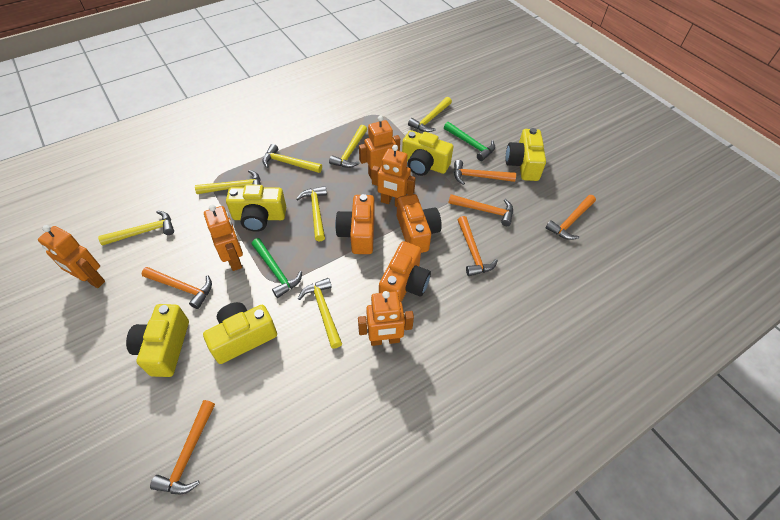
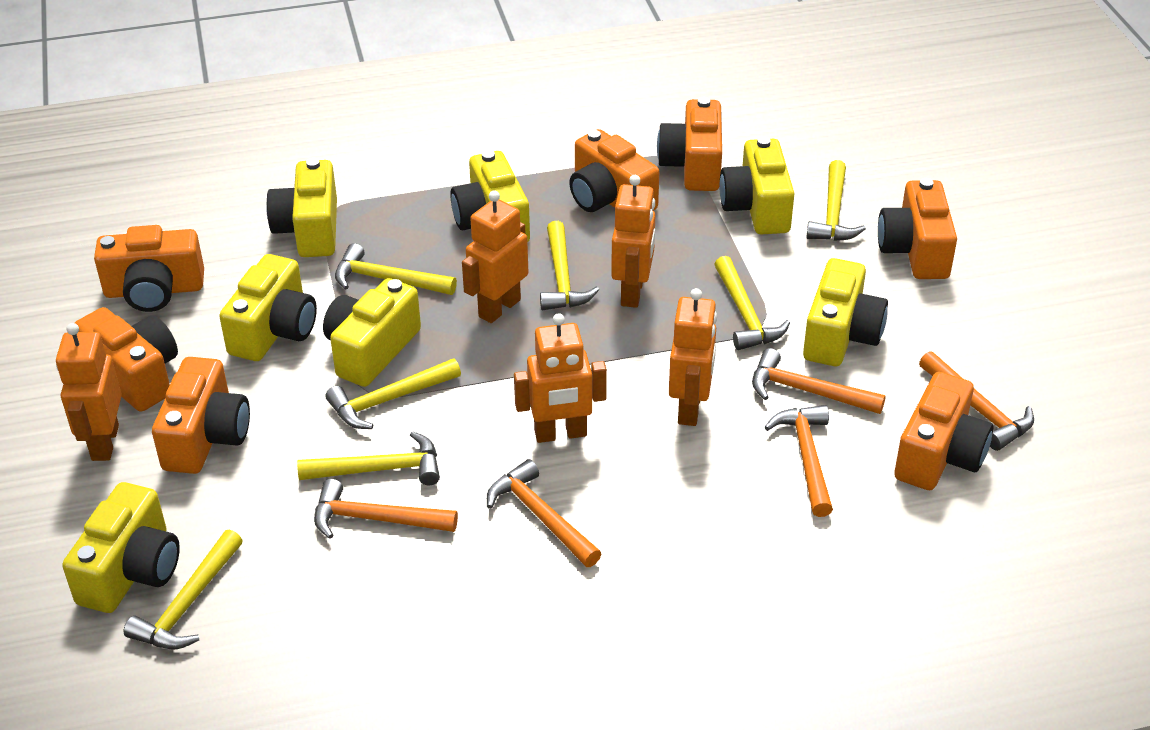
green hammer: [252,238,302,298] [444,122,495,161] = 2 -> none = 0
orange camera: [335,194,375,254] [379,241,431,302] [397,194,442,253] = 3 -> [75,307,178,412] [94,225,204,312] [152,357,250,474] [569,129,659,212] [657,97,722,191] [878,178,957,279] [894,372,993,490] = 7
orange hammer: [141,267,212,309] [150,400,215,494] [448,194,513,226] [454,160,516,185] [458,216,498,276] [546,195,596,240] = 6 -> [314,479,458,539] [487,459,602,567] [752,348,886,414] [765,405,833,517] [919,351,1034,451] = 5
yellow camera: [126,304,189,377] [203,302,277,364] [226,185,286,232] [402,130,454,176] [506,128,546,181] = 5 -> [62,482,180,613] [219,254,317,361] [266,158,337,257] [323,278,421,387] [450,150,530,242] [719,136,794,234] [803,258,888,366] = 7

